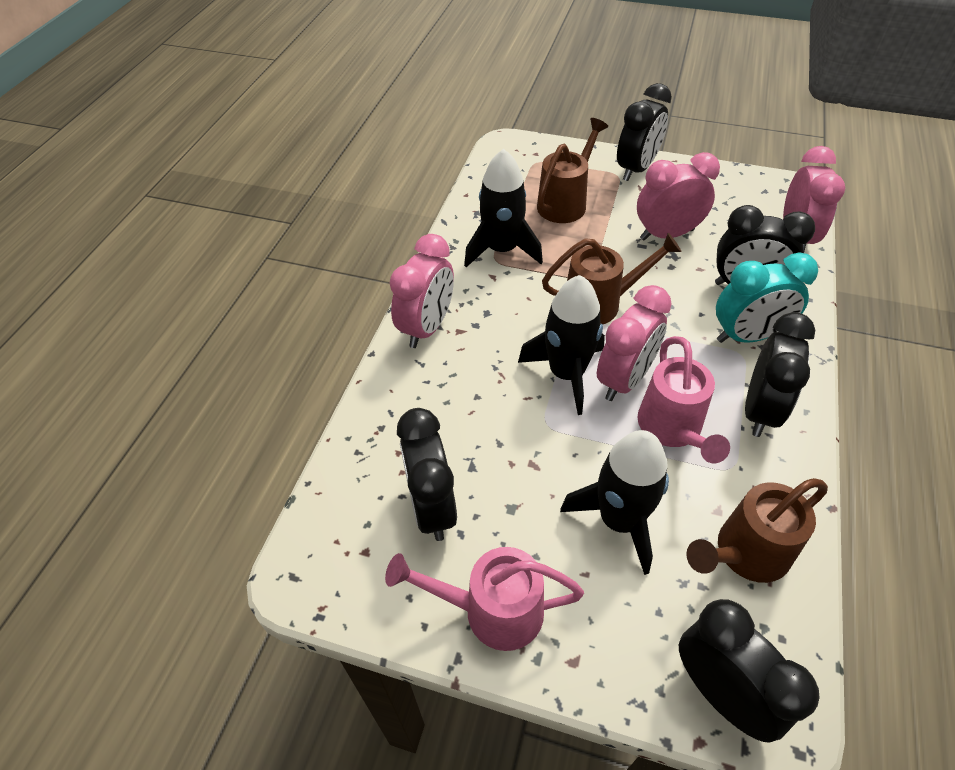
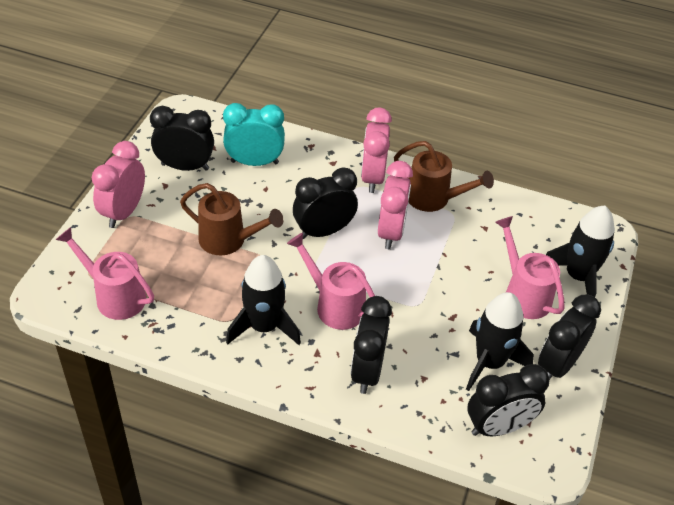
brown watering can: [537,118,608,223] [542,233,681,324] [686,478,828,583] = 3 -> [180,183,283,256] [394,141,494,212] = 2
pink clock: [390,234,454,348] [597,285,672,401] [637,152,720,241] [783,146,845,252] = 4 -> [92,141,145,228] [361,108,392,193] [378,161,413,249] = 3
pink watering can: [385,547,584,651] [637,336,730,463] = 2 -> [56,227,154,320] [287,233,375,330] [495,216,565,319] = 3

